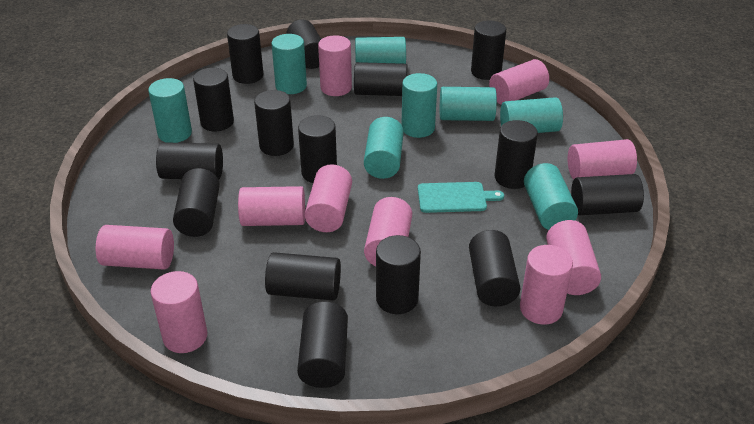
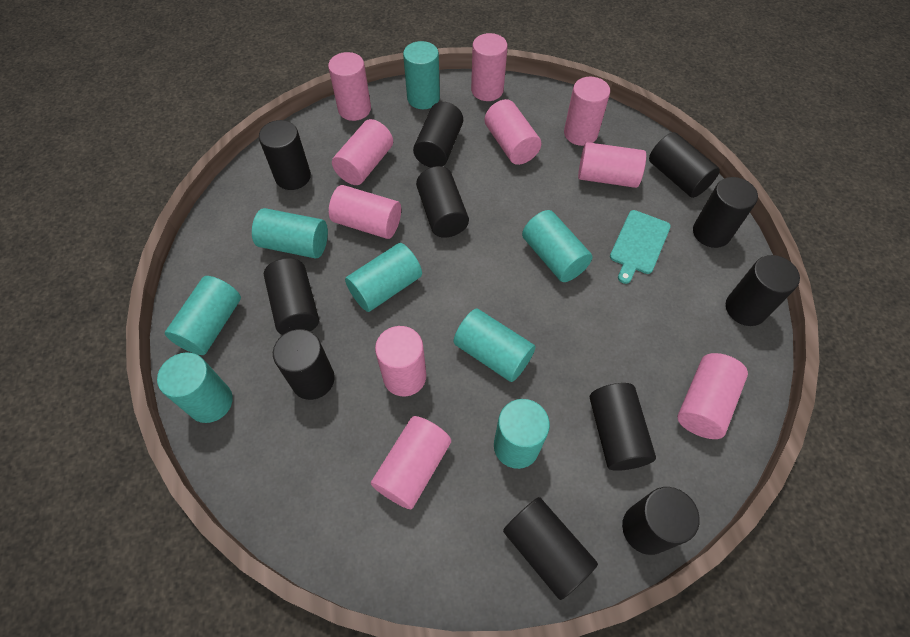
black cylinder: [156,142,223,180] [173,168,220,237] [193,68,234,131] [227,24,263,84] [254,90,294,156] [265,252,341,301] [286,20,321,69] [297,301,348,388] [298,115,337,183] [354,62,407,96] [376,235,421,314] [469,230,520,306] [471,20,506,80] [495,120,538,189] [571,174,644,215] = 15 -> [259,120,311,190] [264,258,319,335] [273,329,335,400] [413,102,463,167] [416,166,469,238] [503,497,598,600] [590,383,656,471] [622,487,700,555] [649,132,720,198] [693,177,758,248] [726,255,800,326] = 11

